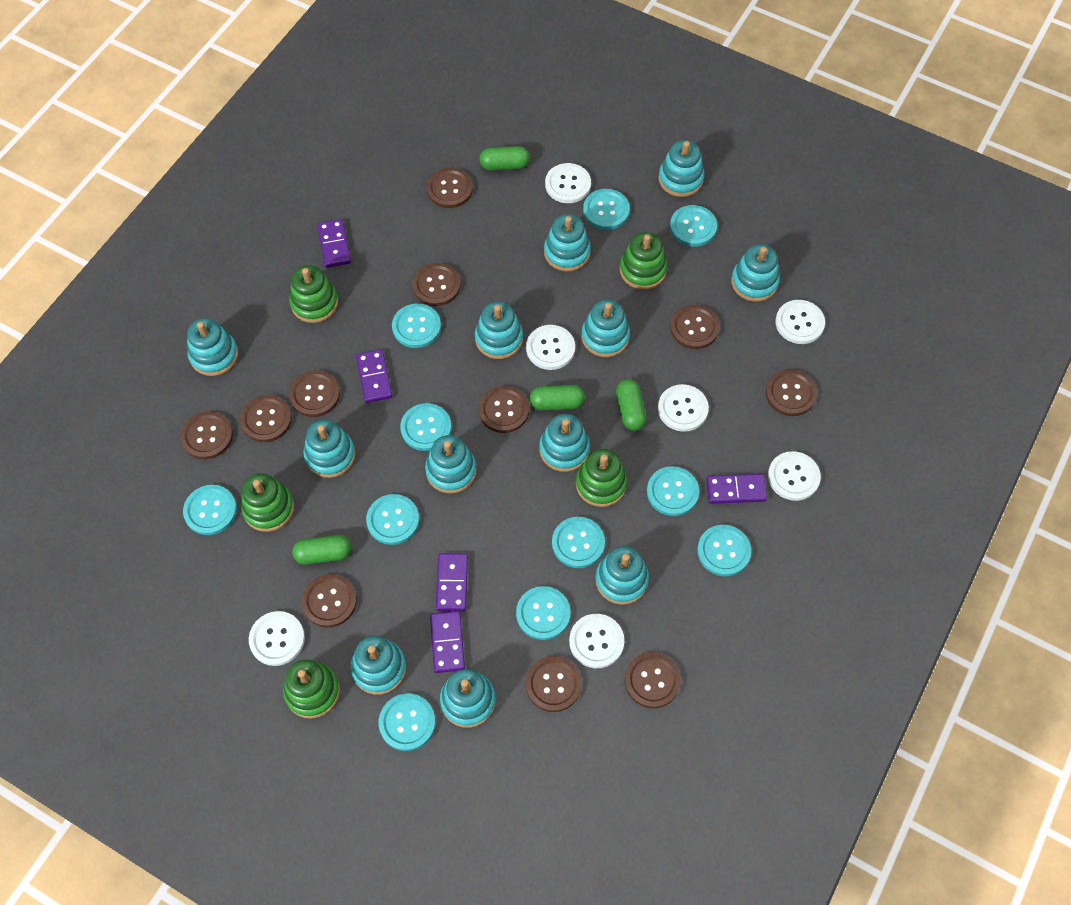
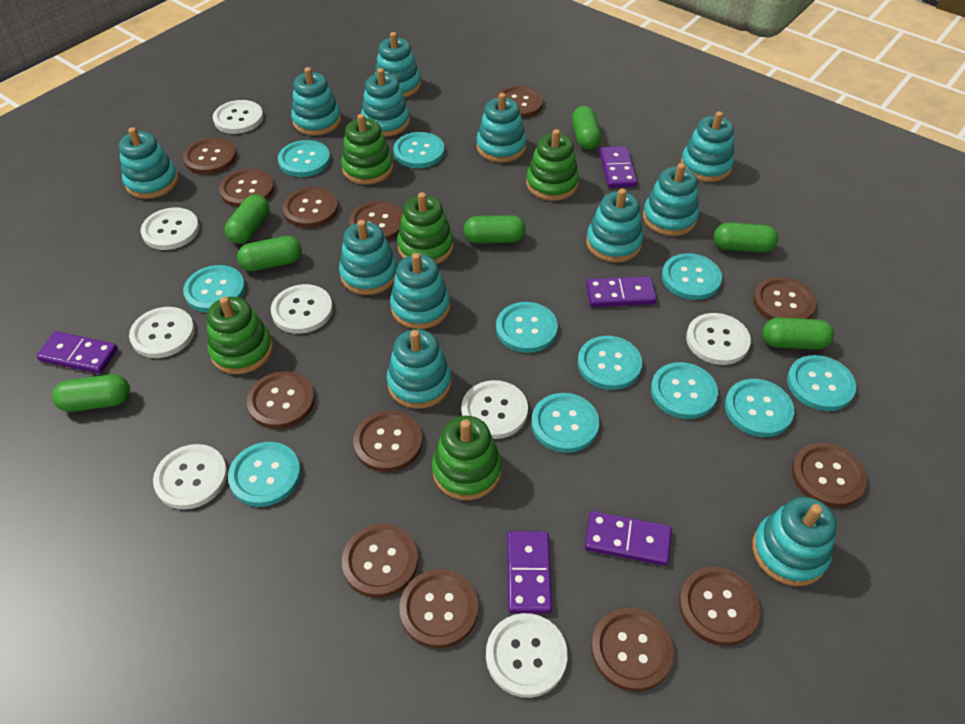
brown button: [180,411,233,459] [240,395,292,442] [289,370,340,417] [302,574,357,627] [412,263,461,306] [426,168,473,208] [479,386,529,433] [526,656,582,712] [625,652,681,708] [670,305,719,349] [766,369,817,416] = 11 -> [183,138,236,175] [219,169,274,208] [247,371,315,429] [283,187,338,228] [342,524,418,598] [349,201,403,241] [353,410,422,472] [399,569,479,649] [495,86,543,118] [591,608,674,692] [679,567,761,646] [753,277,816,320] [792,443,867,508] = 13
green capsule: [292,535,351,565] [479,146,530,170] [529,385,585,410] [616,379,646,431] = 4 -> [52,374,130,412] [225,194,269,244] [237,236,302,271] [464,215,526,243] [572,106,601,150] [714,223,778,253] [762,318,834,350] = 7
white button: [249,611,305,666] [526,325,575,370] [545,163,591,203] [569,614,624,668] [658,384,709,432] [768,451,821,501] [775,300,825,344] = 7 -> [129,307,195,358] [141,208,199,250] [153,444,228,510] [213,100,263,134] [271,284,333,334] [461,380,528,439] [486,613,568,698] [686,313,751,365] = 8

